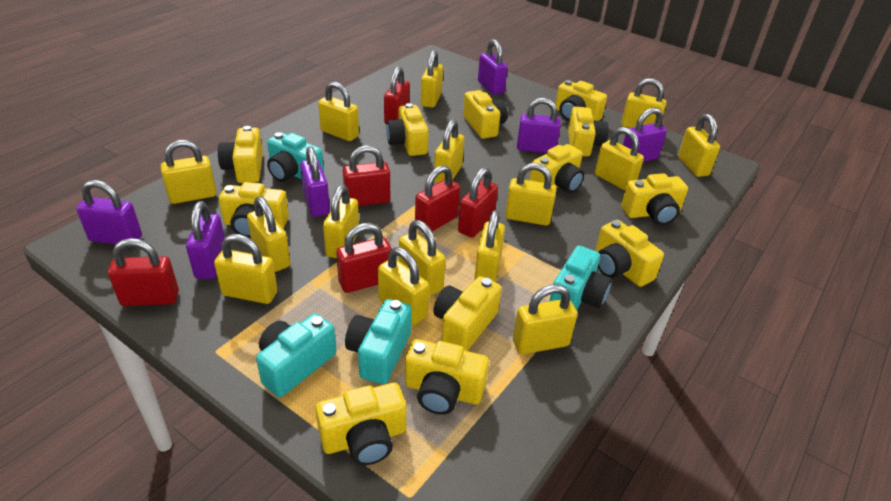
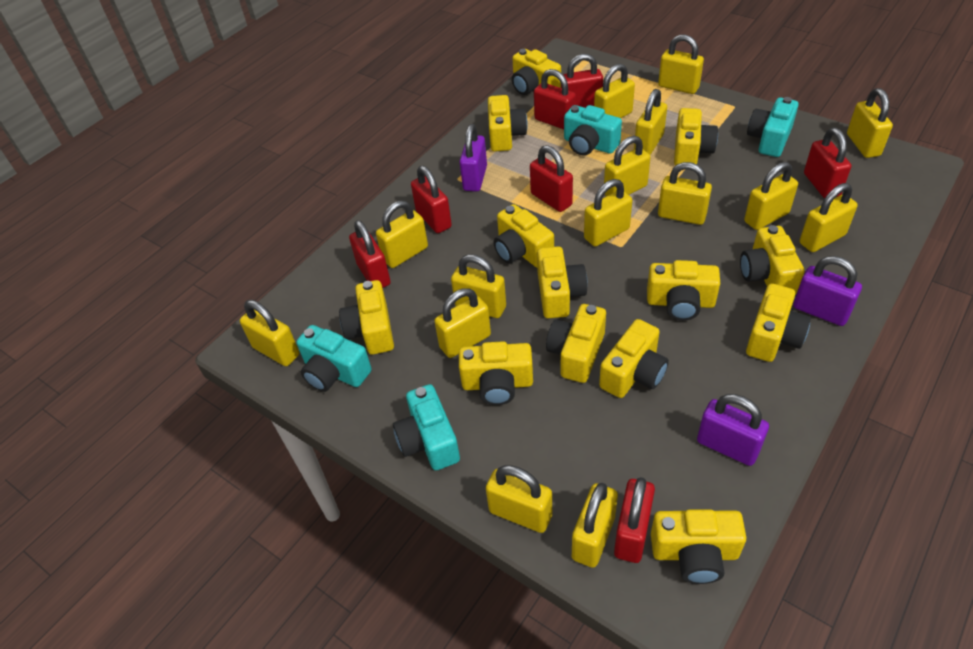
purple padlock: [76,180,142,244] [186,201,225,279] [300,146,330,217] [478,39,508,95] [517,98,561,153] [623,108,667,162] = 6 -> [460,124,487,192] [697,394,769,466] [793,256,862,326] = 3
red padlock: [108,238,179,306] [336,223,392,293] [343,145,390,206] [384,66,410,124] [415,165,460,231] [458,167,498,238] = 6 -> [349,220,391,288] [411,166,452,233] [530,145,573,212] [534,69,576,129] [561,54,603,108] [614,477,655,563] [804,128,851,199] = 7
yellow camera: [218,126,263,183] [219,182,289,238] [315,382,406,465] [386,103,429,156] [405,339,489,415] [433,276,502,351] [463,90,507,139] [529,144,584,193] [555,80,607,121] [568,107,608,157] [596,220,664,287] [621,173,688,225] = 12 -> [339,280,394,355] [459,341,533,405] [488,95,528,152] [494,204,554,267] [512,49,561,95] [537,246,588,318] [546,304,606,383] [599,319,669,398] [647,260,720,321] [651,509,746,584] [674,108,718,166] [740,225,804,295] [746,283,811,362] = 13

